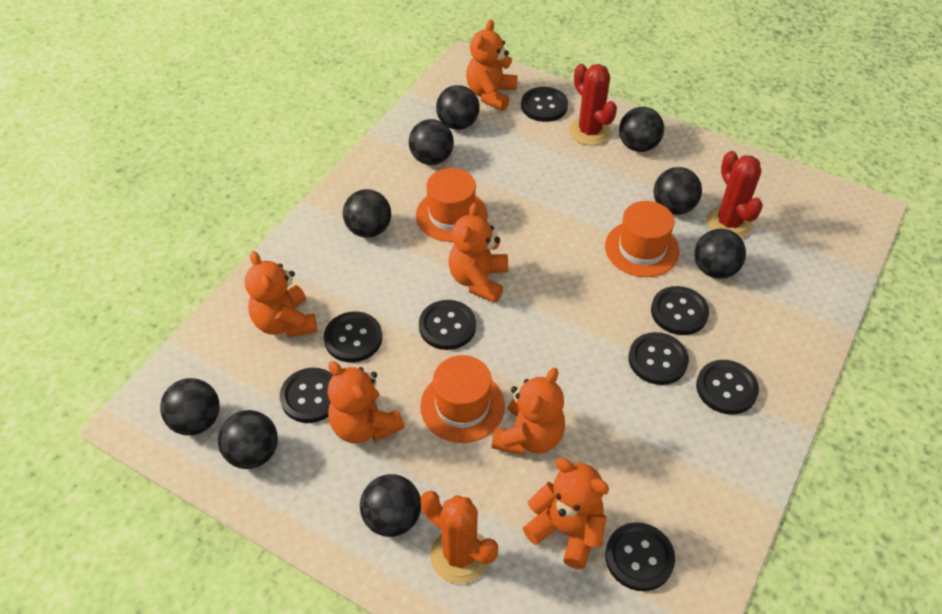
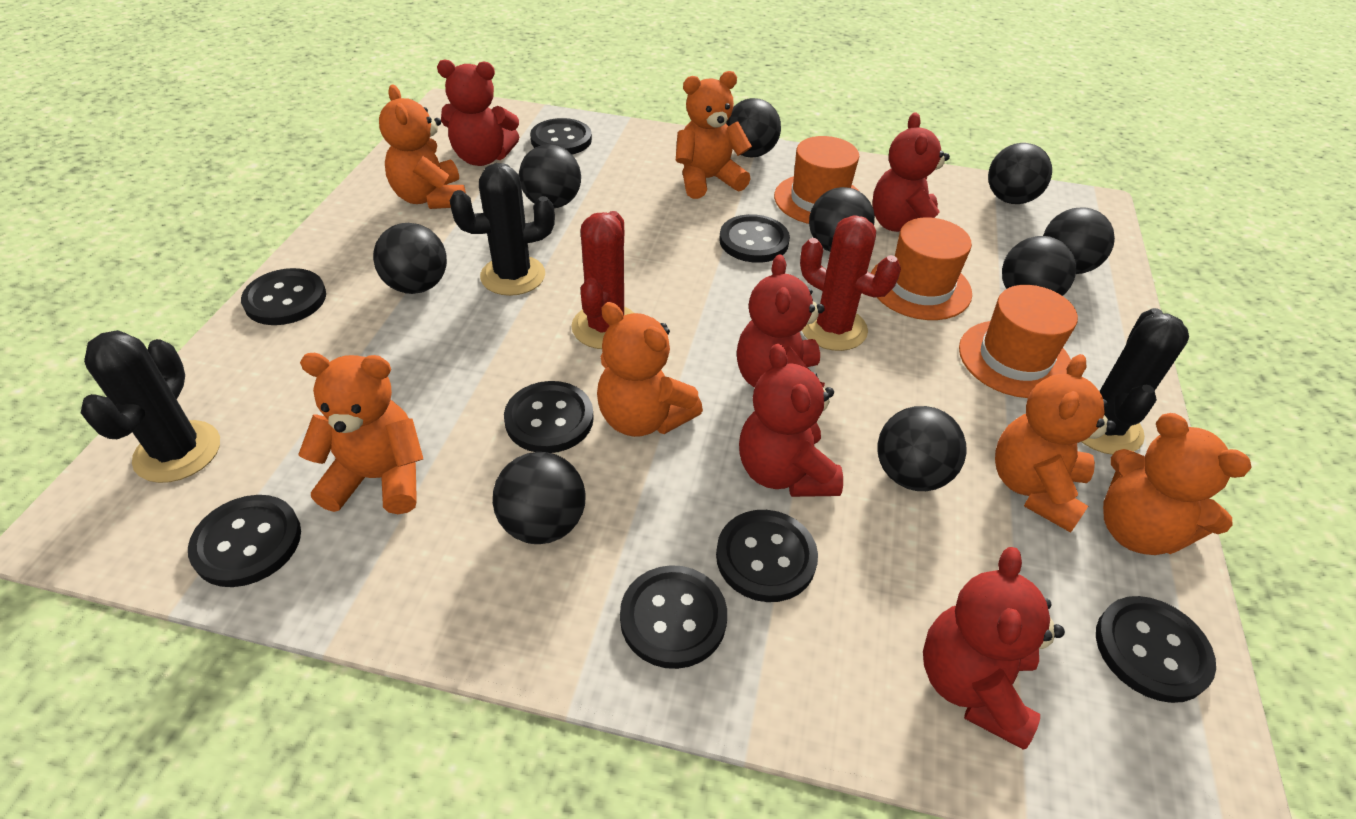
black cactus: none = 0 -> [81,330,220,483] [450,163,555,296] [1081,308,1189,455] = 3
orange cactus: [421,491,498,584] = 1 -> none = 0
red teddy bear: none = 0 -> [437,60,519,166] [737,254,825,388] [739,344,843,497] [873,112,950,232] [923,547,1065,750] = 5

